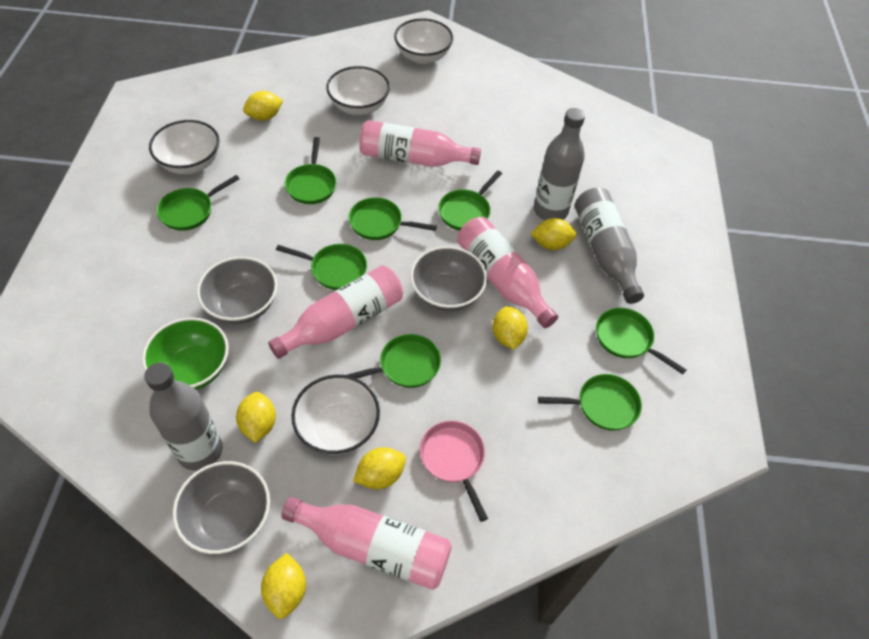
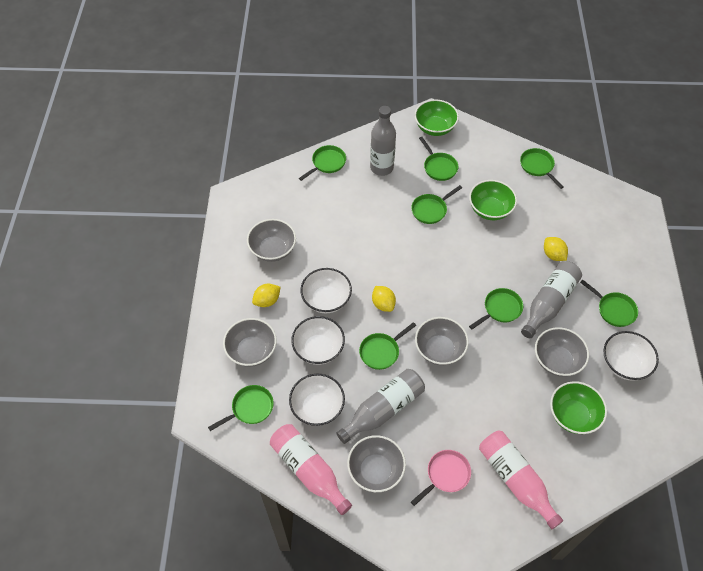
green bowl: [142,317,229,390] = 1 -> [414,100,459,136] [469,180,517,220] [550,381,607,434] = 3
grey bowl: [173,461,270,554] [197,257,277,324] [410,246,487,312] = 3 -> [223,318,277,367] [247,219,296,262] [347,435,406,492] [415,317,469,365] [535,327,589,377] = 5
pink bottle: [268,265,403,359] [281,497,452,590] [359,120,481,167] [457,217,558,328] = 4 -> [270,424,352,515] [479,431,563,529] = 2
yellow lemon: [236,392,276,443] [243,91,283,121] [261,553,306,619] [353,447,406,489] [492,306,528,350] [531,218,576,250] = 6 -> [252,284,281,307] [372,286,396,312] [544,237,568,261] = 3

